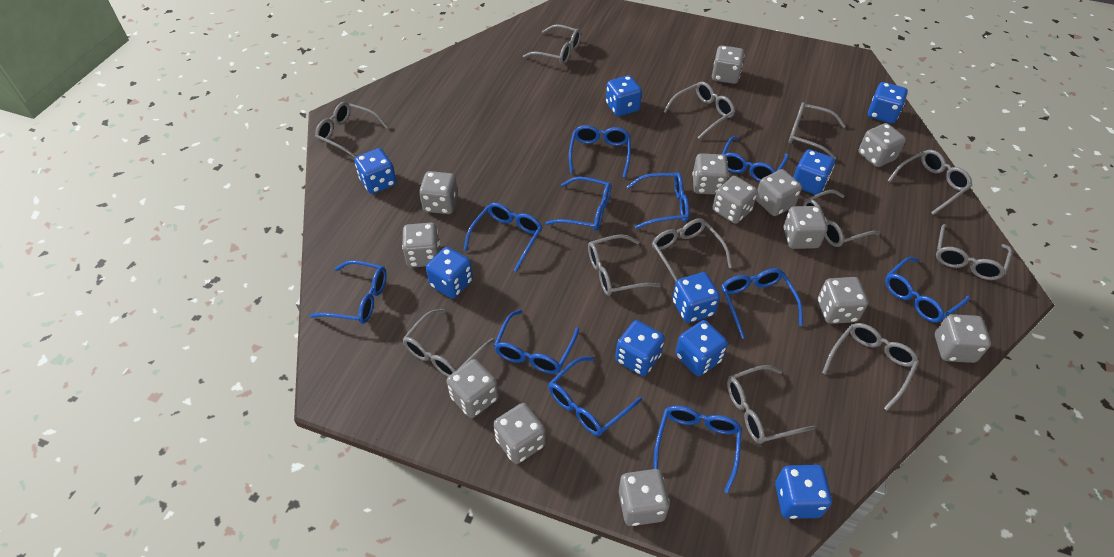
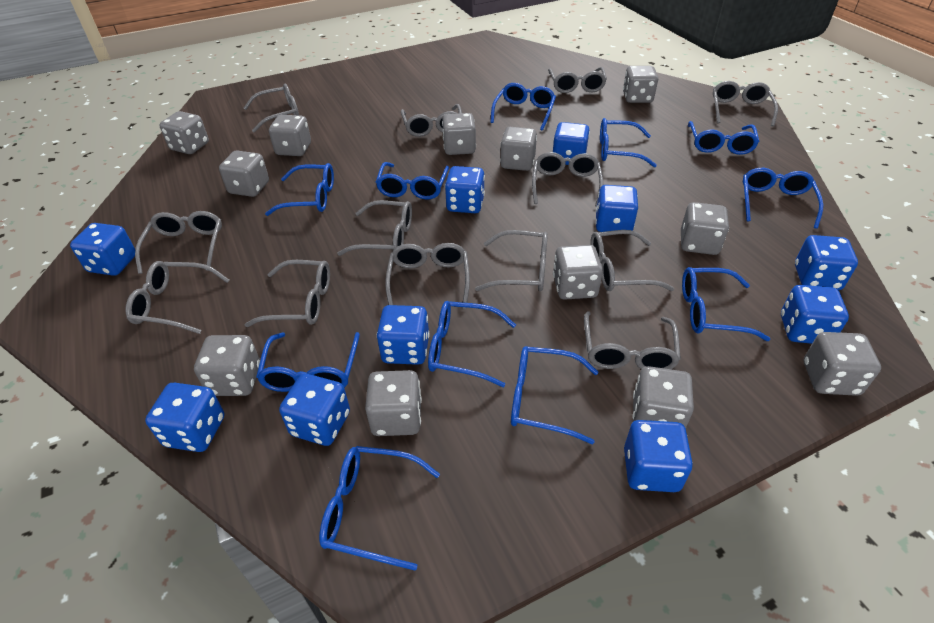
blue dice: [354,148,397,194] [426,247,473,299] [606,75,642,116] [615,320,665,376] [673,272,720,323] [675,320,728,376] [775,465,832,519] [793,149,835,195] [868,82,908,124] = 9 -> [70,223,135,276] [145,383,224,452] [279,374,350,446] [377,305,430,365] [445,166,485,213] [553,122,590,165] [595,185,638,232] [624,420,693,492] [781,285,849,344] [795,235,858,290] = 10
grey dice: [402,223,440,267] [419,171,458,214] [446,359,499,418] [493,403,546,464] [619,469,670,526] [692,153,729,195] [712,45,745,84] [712,176,758,224] [756,169,802,216] [783,206,828,249] [818,277,868,324] [858,123,906,167] [935,314,991,363] = 13 -> [159,111,209,154] [194,335,260,396] [219,151,269,197] [269,115,311,156] [365,370,422,436] [442,113,476,155] [500,127,537,171] [553,245,603,300] [623,66,658,103] [633,366,694,428] [681,202,729,255] [804,332,881,396] = 12
grey glasses: [315,102,388,158] [403,309,495,377] [523,24,581,65] [588,234,661,296] [652,218,732,282] [663,82,735,139] [727,365,816,444] [789,102,846,159] [803,190,880,247] [822,323,919,411] [888,150,972,215] [936,224,1012,280] = 12 -> [125,261,229,334] [135,211,222,274] [244,84,299,133] [245,260,330,327] [337,200,412,256] [385,243,470,309] [401,104,462,137] [475,230,548,291] [532,152,603,207] [548,67,607,93] [584,311,681,369] [591,230,674,291] [713,81,778,126] = 13

